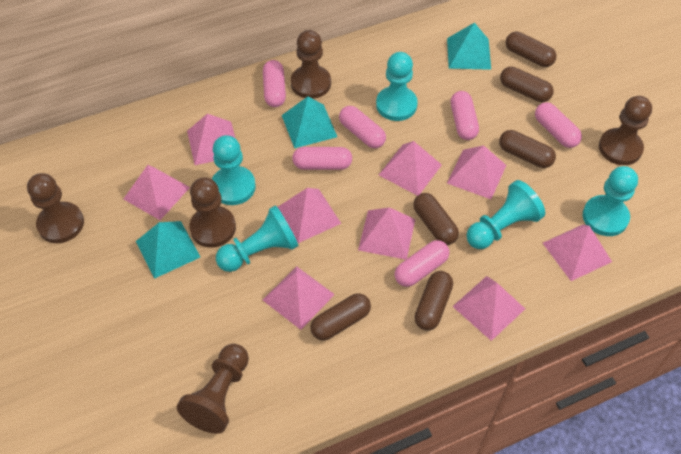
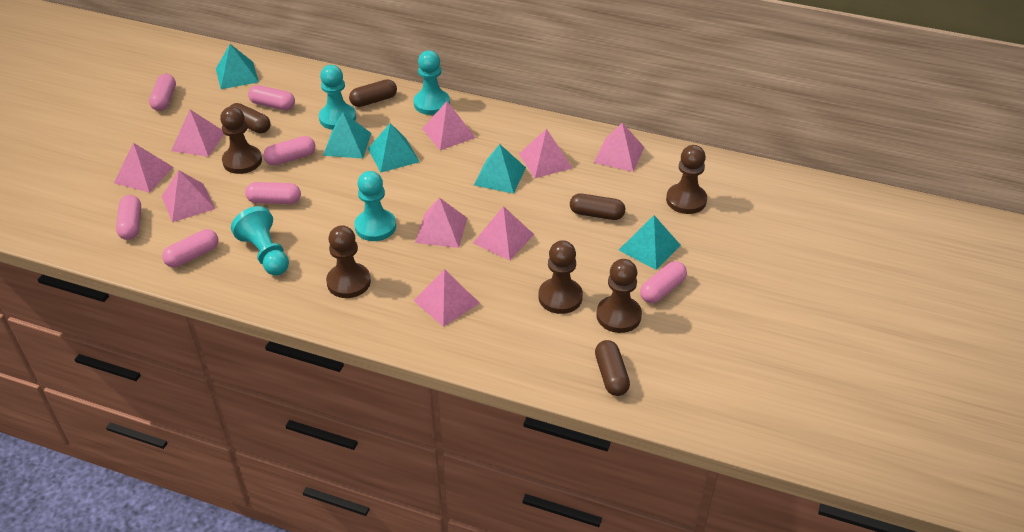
brown capsule: [310,293,371,340] [413,193,459,245] [415,271,453,331] [499,130,556,168] [500,67,554,102] [506,32,556,67] = 6 -> [230,103,270,133] [349,79,397,107] [570,193,625,220] [595,340,630,396] = 4
pink capsule: [263,60,286,107] [292,147,352,170] [339,106,386,149] [395,240,449,287] [451,91,479,140] [535,102,582,148] = 6 -> [116,195,141,240] [149,74,176,111] [162,229,218,267] [245,182,301,204] [248,85,295,110] [263,136,315,166] [640,261,687,303] = 7
turquoise pawn: [212,135,256,205] [216,205,299,272] [376,52,418,121] [466,180,545,249] [583,166,638,236] = 5 -> [231,206,289,276] [319,65,356,130] [354,171,396,241] [413,50,450,115] = 4
turquoise pyramid: [136,221,200,279] [282,96,337,148] [447,23,491,70] = 3 -> [216,44,259,89] [323,112,371,159] [368,123,420,173] [474,144,526,194] [619,215,681,270] = 5

